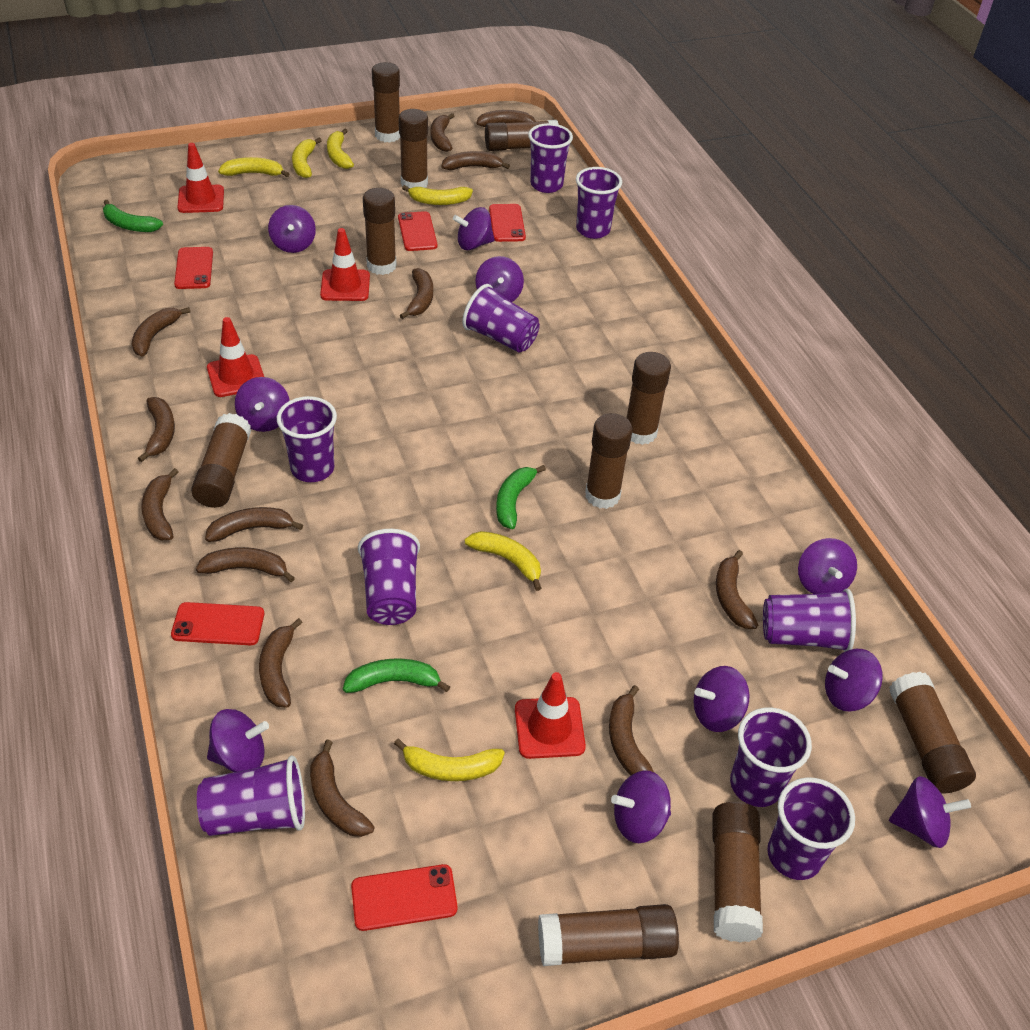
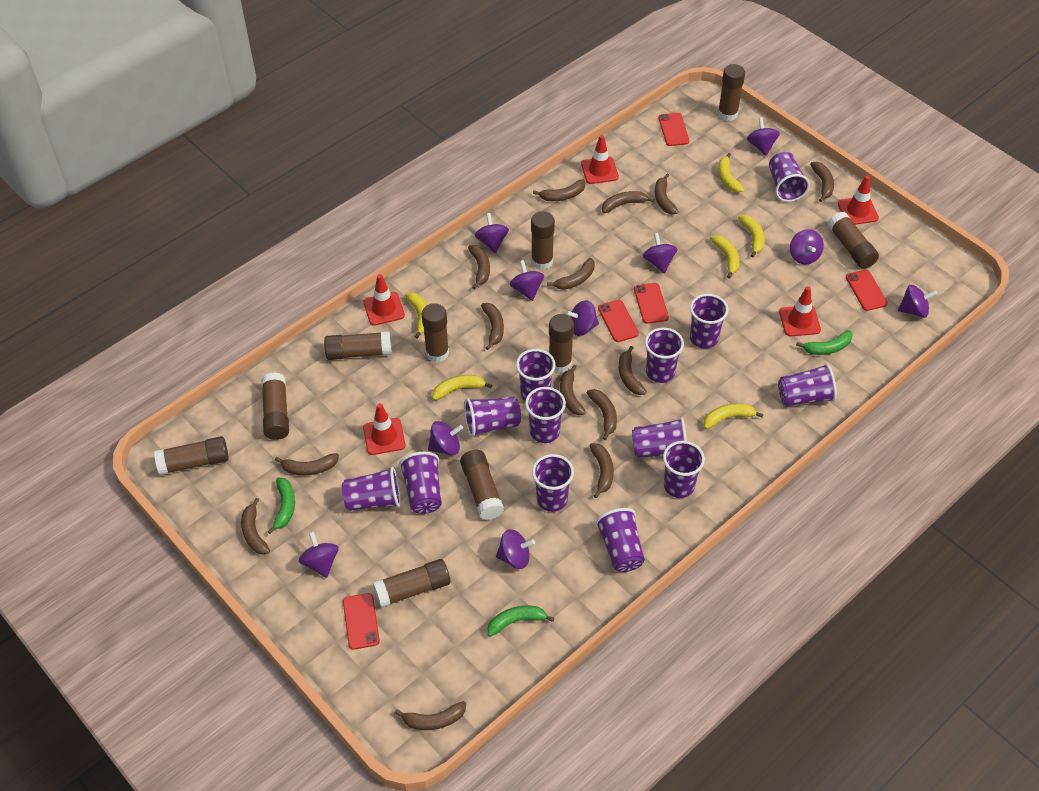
brown banana: [132,307,191,357] [138,397,175,462] [141,468,178,541] [196,547,295,582] [205,507,303,542] [259,618,303,708] [310,740,374,837] [400,268,433,319] [431,113,454,152] [441,151,510,170] [477,110,537,127] [609,685,654,776] [716,550,758,629] = 13 -> [241,498,270,555] [275,453,339,475] [395,701,466,730] [468,245,490,289] [481,303,504,350] [533,180,585,201] [547,258,595,290] [560,365,586,415] [587,389,617,440] [590,443,614,498] [602,191,654,213] [619,346,647,395] [655,174,679,214] [810,162,834,202] = 14
purple cup: [197,755,305,836] [277,396,337,482] [358,529,420,625] [462,284,540,353] [528,123,573,193] [576,167,622,239] [730,707,812,807] [763,589,856,652] [767,777,855,880] = 9 -> [342,467,401,511] [399,452,442,514] [464,397,521,437] [516,349,556,401] [525,387,566,443] [532,454,574,512] [595,508,645,572] [632,417,687,458] [645,327,684,383] [663,441,705,498] [690,294,728,349] [769,152,810,202] [778,363,837,406] = 13
red traffic cone: [177,143,224,213] [207,317,264,397] [320,228,370,301] [515,672,586,759] = 4 -> [363,274,405,326] [363,403,405,455] [581,135,619,184] [779,286,821,336] [838,175,879,225] = 5

